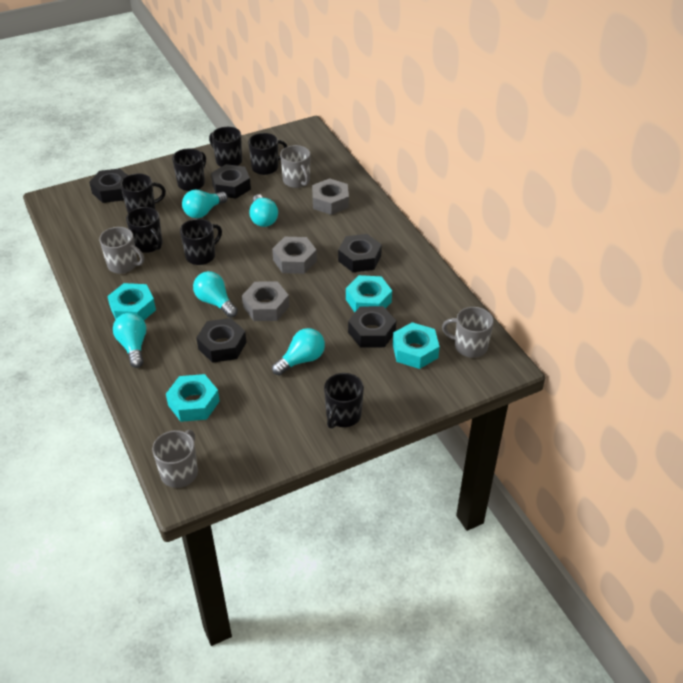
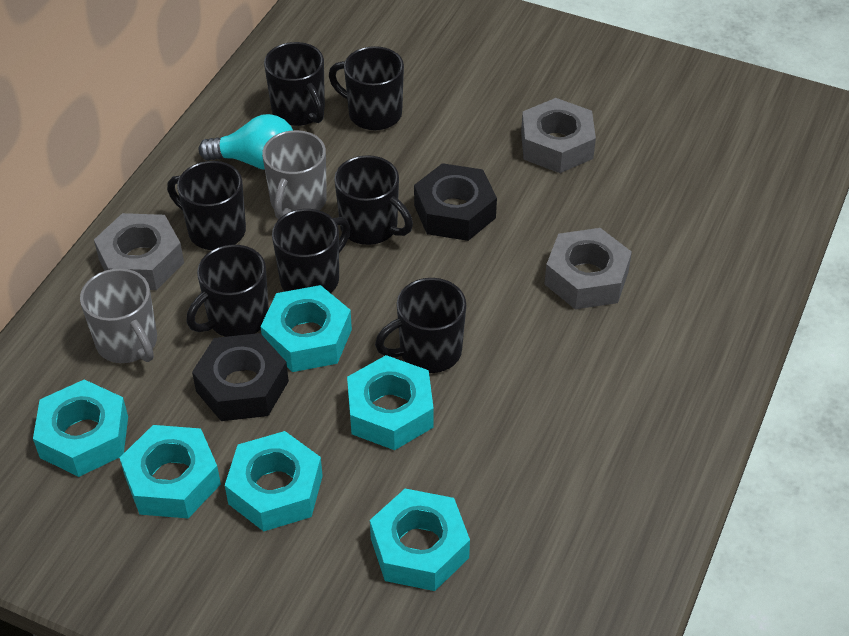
black nut: [89,168,128,203] [196,318,247,363] [211,164,251,198] [338,234,382,272] [348,306,396,348] = 5 -> [192,333,289,421] [414,163,497,241] = 2
grey mug: [99,227,144,274] [152,430,198,488] [280,145,310,188] [442,307,494,358] = 4 -> [80,268,157,363] [262,130,327,219] = 2
turquoise light bulb: [113,313,146,368] [182,190,228,218] [193,271,238,318] [249,194,278,227] [272,328,325,376] = 5 -> [199,114,293,170] = 1
turquoise nut: [107,283,156,320] [166,374,220,422] [346,275,392,312] [393,322,440,369] = 4 -> [33,379,128,477] [120,425,221,518] [225,431,323,531] [261,285,352,372] [347,355,434,450] [370,489,470,591] = 6

